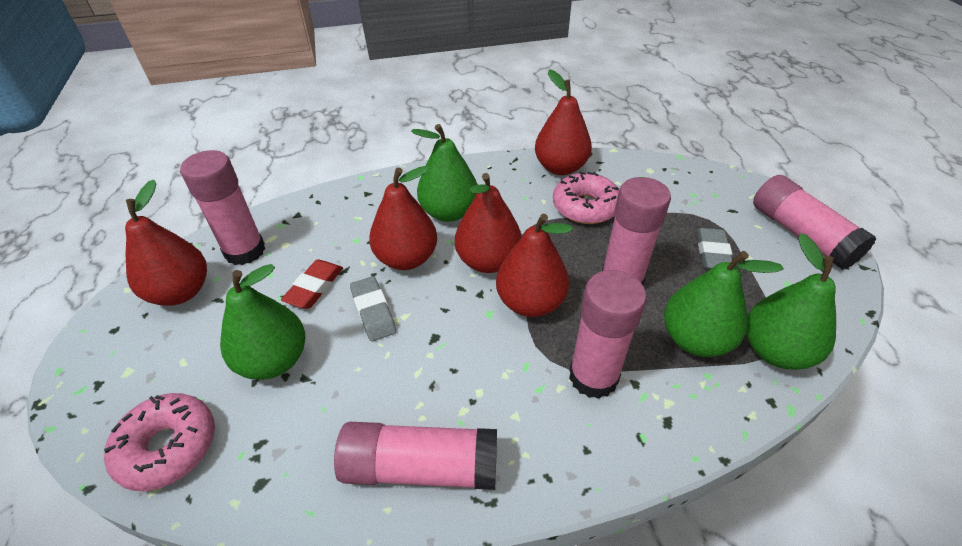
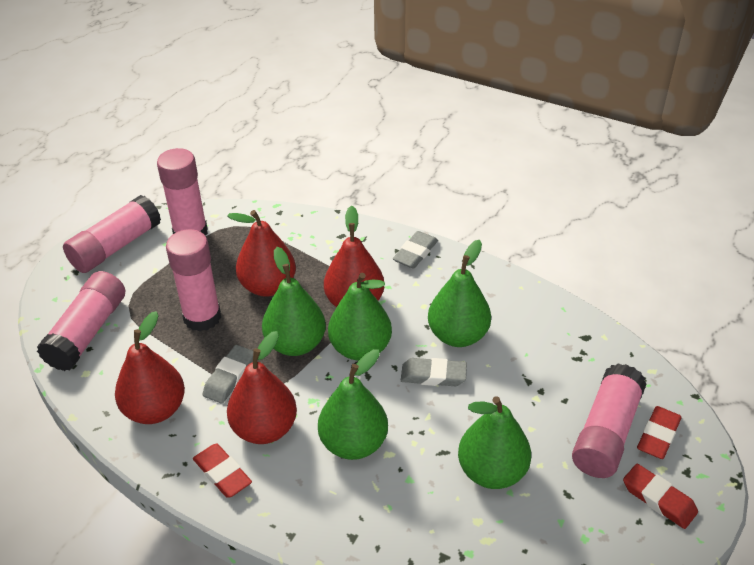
green pear: [220,264,305,380] [411,124,478,222] [664,251,784,357] [746,233,836,370] = 4 -> [262,247,326,356] [318,349,388,460] [328,273,392,361] [428,240,491,347] [458,396,531,489] = 5
grey eraser: [350,276,396,342] [697,228,732,269] = 2 -> [203,345,253,404] [393,231,438,269] [401,358,467,386] = 3
pink donut: [104,393,215,491] [553,172,619,224] = 2 -> none = 0
red eraser: [281,260,343,309] = 1 -> [193,443,252,498] [623,464,698,529] [637,406,682,459] = 3
red pear: [125,180,207,306] [369,166,437,270] [455,173,522,273] [496,213,573,317] [535,69,592,175] = 5 -> [115,311,185,424] [227,210,296,297] [227,331,297,444] [324,206,384,307] = 4

